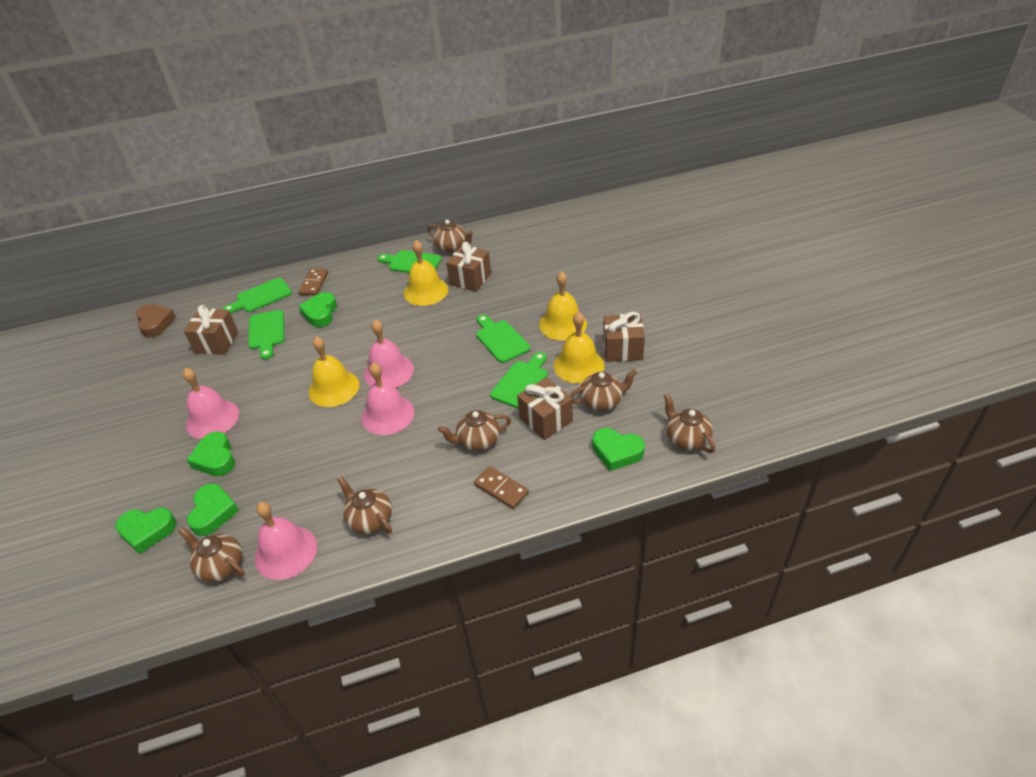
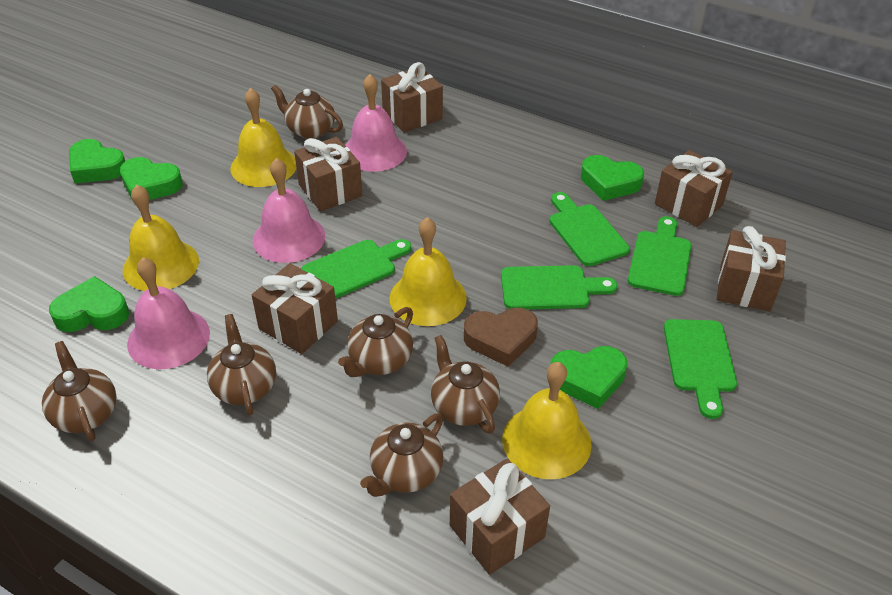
brown domino: [298,269,328,296] [474,466,529,509] = 2 -> none = 0
brown gift: [184,305,238,355] [446,242,491,292] [517,377,573,440] [603,312,645,362] = 4 -> [252,263,338,354] [294,137,362,211] [381,62,443,133] [450,458,550,575] [655,150,733,227] [717,226,786,312] = 6
pink bell: [183,368,239,439] [255,502,317,580] [362,362,414,435] [364,320,414,388] = 4 -> [127,257,210,369] [253,158,325,263] [345,74,407,172] = 3

